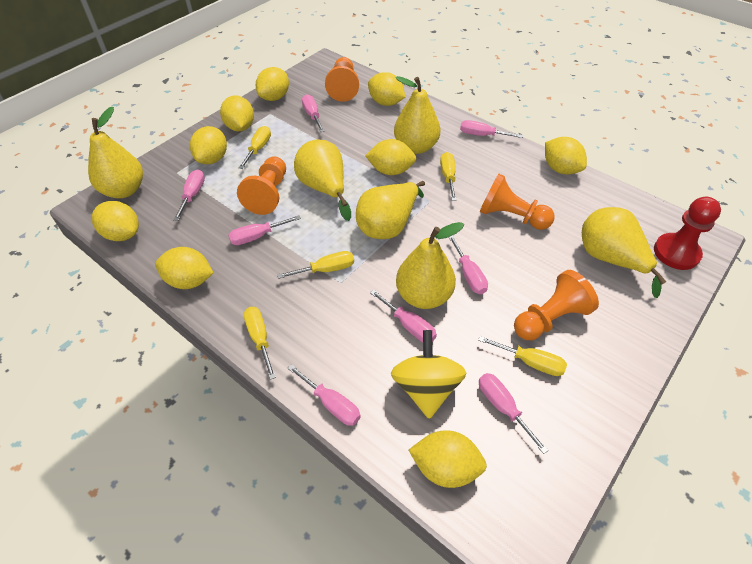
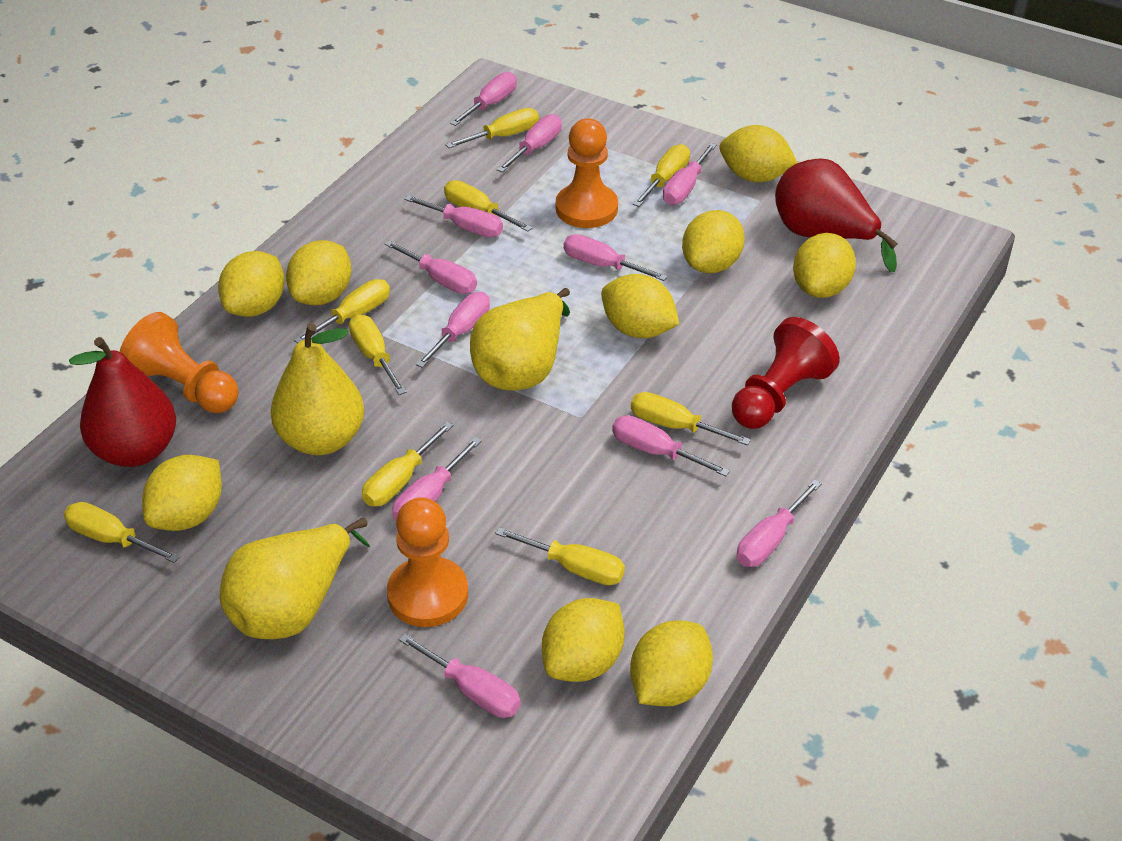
orange pawn: [237,156,286,215] [325,57,359,102] [480,174,555,230] [514,270,599,340] = 4 -> [119,312,239,413] [387,497,468,627] [556,118,618,228] = 3
pink screwdriver: [173,170,205,221] [228,215,301,245] [287,364,361,426] [302,94,325,132] [370,289,437,342] [449,235,488,294] [460,120,523,138] [479,373,549,454] = 8 -> [385,240,477,294] [392,437,482,520] [398,633,521,718] [404,195,503,237] [416,292,490,368] [450,72,517,126] [497,114,562,173] [564,234,668,281] [612,415,730,476] [663,143,717,205] [737,479,822,567] = 11
red pear: none = 0 -> [69,337,176,467] [775,159,898,272] = 2
yellow pear: [88,107,143,198] [294,140,351,221] [356,181,425,239] [394,76,440,154] [396,222,464,309] [582,207,666,298] = 6 -> [220,517,370,639] [271,323,364,455] [470,288,570,391] = 3
yellow screwdriver: [239,126,271,169] [244,307,276,380] [277,251,354,279] [440,152,457,201] [478,336,567,376] = 5 -> [64,502,180,563] [294,279,390,343] [349,315,406,395] [362,422,454,506] [444,180,532,232] [445,108,539,148] [495,527,625,585] [631,392,751,446] [633,144,690,207] = 9
yellow spinning top: [391,330,466,419] = 1 -> none = 0

